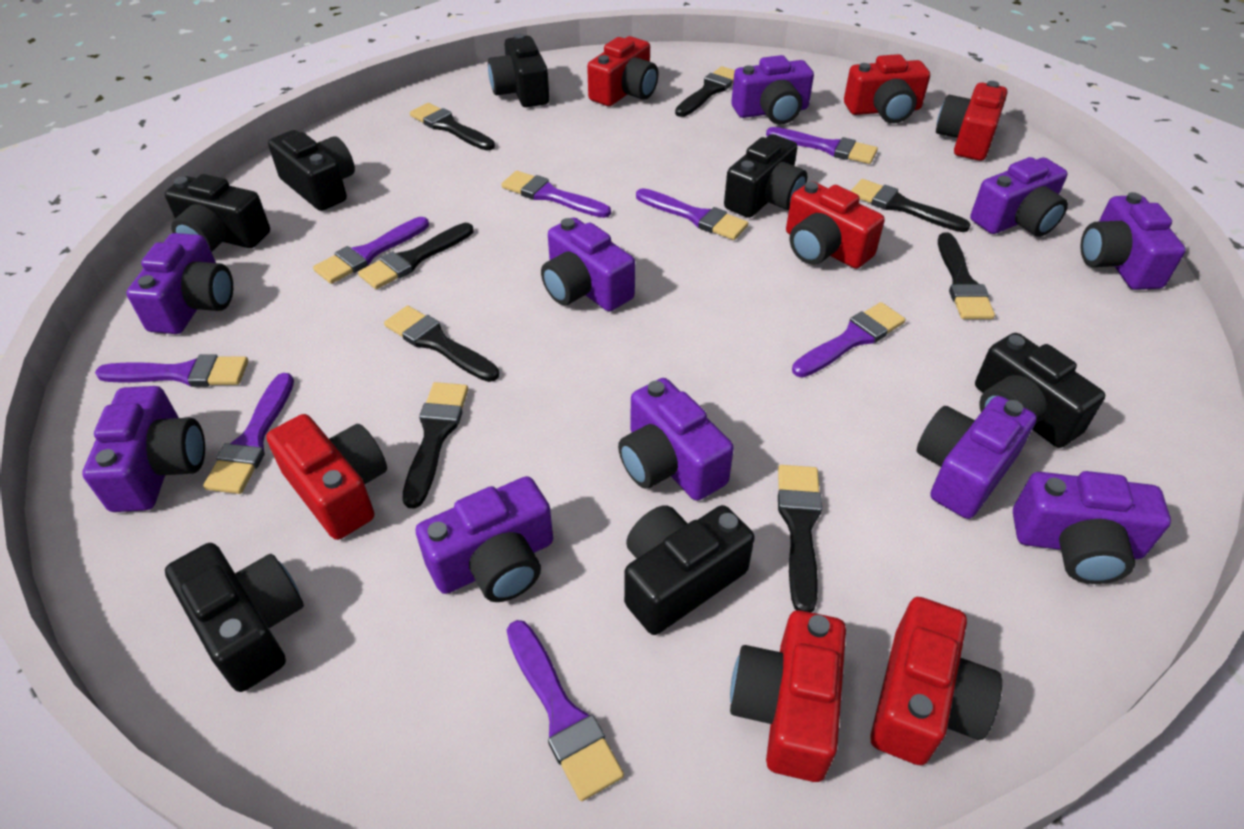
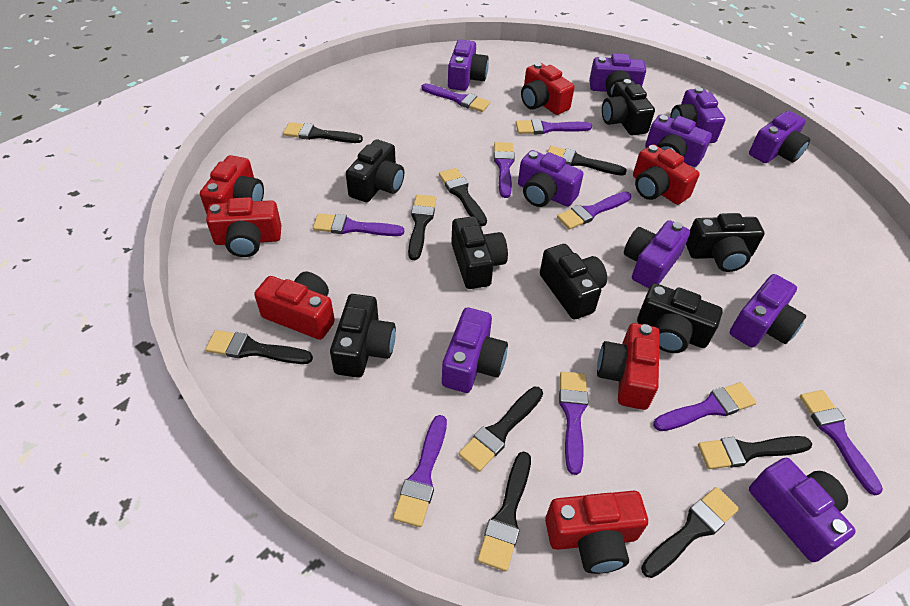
black brush: [358,223,474,289] [384,306,499,382] [403,382,468,509] [410,103,495,151] [675,66,735,117] [778,465,822,612] [851,179,971,232] [938,232,995,319] = 8 -> [205,330,313,364] [283,122,363,143] [408,194,436,260] [439,168,487,226] [459,387,543,472] [477,452,531,571] [547,146,627,176] [641,487,739,578] [698,436,812,469] = 9
purple brush: [95,354,248,387] [203,373,294,494] [313,217,429,284] [501,171,611,218] [507,620,624,801] [636,188,748,240] [766,127,878,164] [792,302,905,377] = 8 -> [313,214,404,236] [393,415,447,527] [421,83,490,112] [494,142,515,198] [516,119,592,134] [557,192,631,230] [559,372,588,475] [653,382,757,431] [800,390,883,496] = 9

